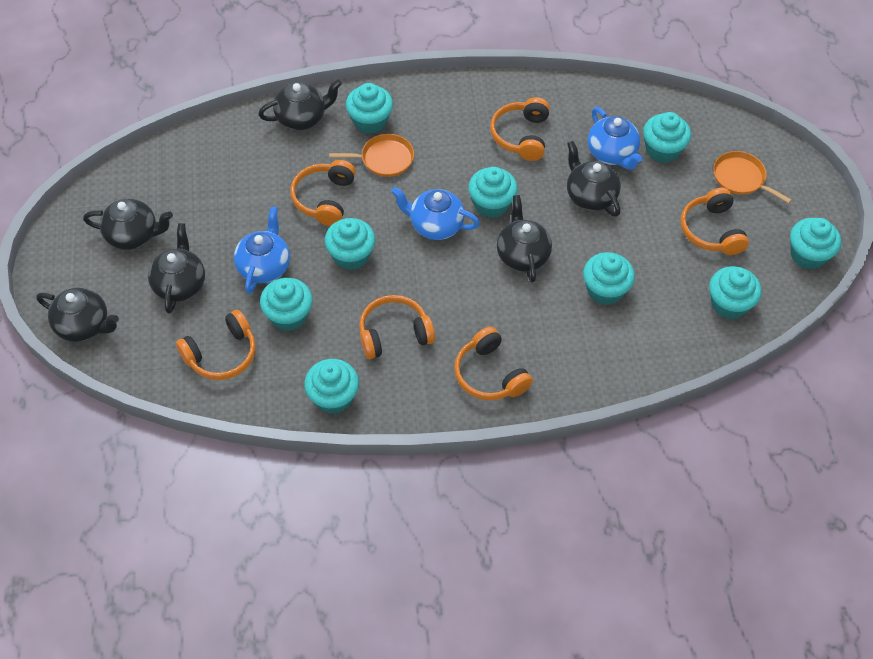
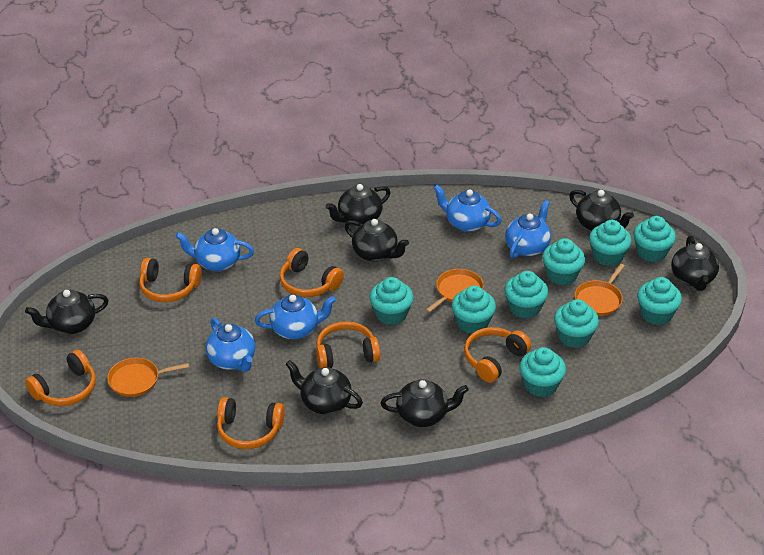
black teapot: [36,287,119,342] [83,199,173,250] [148,223,205,314] [258,79,342,130] [497,195,552,283] [567,141,621,217] = 6 -> [25,290,109,334] [285,360,363,414] [326,184,391,226] [344,219,409,262] [381,379,469,427] [569,190,634,231] [671,236,719,291] = 7
blue teapot: [234,206,290,294] [391,187,480,240] [588,107,643,170] = 3 -> [175,228,254,271] [206,318,256,372] [255,295,336,339] [434,185,502,232] [505,200,551,259] = 5
orange pan: [329,134,414,177] [713,151,792,204] = 2 -> [107,358,189,397] [426,269,484,313] [575,264,625,316] = 3

